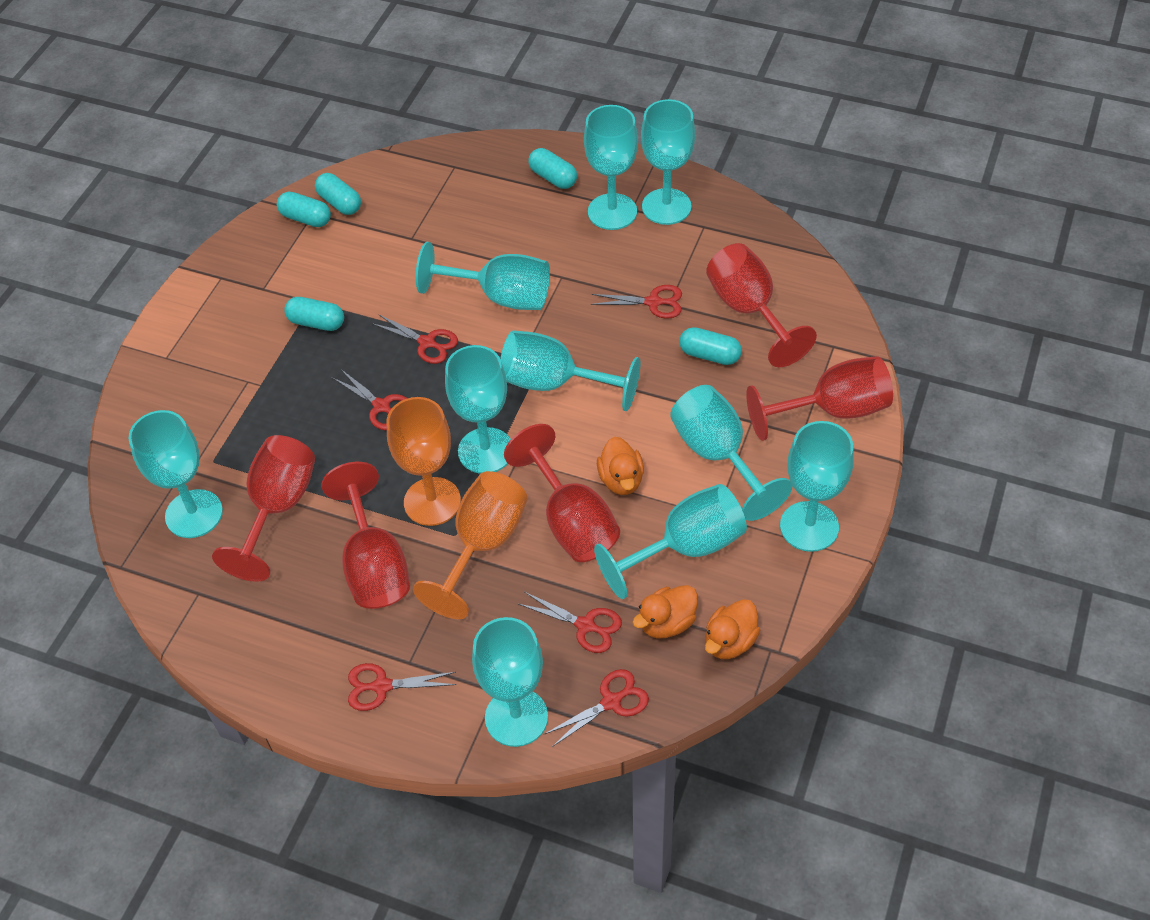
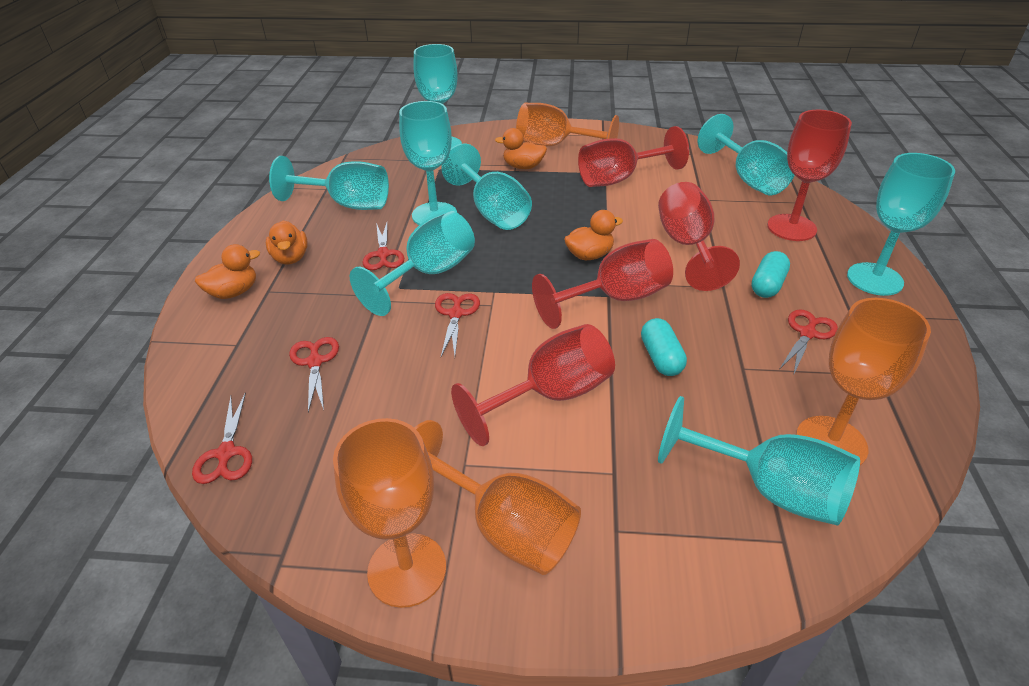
orange duck: [597,436,644,495] [632,585,698,638] [705,599,760,659] = 3 -> [195,244,260,299] [266,221,308,265] [495,128,547,169] [564,210,623,260] = 4
orange goblet: [387,397,461,526] [413,471,527,619] = 2 -> [333,418,446,608] [414,420,581,575] [516,103,619,147] [796,298,931,466] = 4
red scissors: [333,369,407,430] [348,663,457,711] [371,314,458,364] [518,592,622,653] [545,669,649,747] [591,285,682,319] = 6 -> [192,392,252,484] [289,337,339,412] [362,223,404,270] [435,293,480,356] [780,310,838,376] = 5
turquoise capsule: [277,192,331,227] [284,297,344,331] [315,173,361,215] [528,148,577,189] [679,327,742,365] = 5 -> [641,318,687,376] [751,251,790,298] = 2
turquoise goblet: [129,410,223,538] [416,242,550,310] [445,345,511,474] [472,617,548,747] [500,330,640,411] [584,105,638,230] [594,484,747,599] [641,99,695,225] [670,385,792,521] [780,421,854,552] = 10 -> [269,156,389,210] [350,210,475,316] [399,101,457,225] [414,44,462,148] [441,144,532,230] [658,396,860,526] [698,114,795,195] [847,153,955,296] = 8

